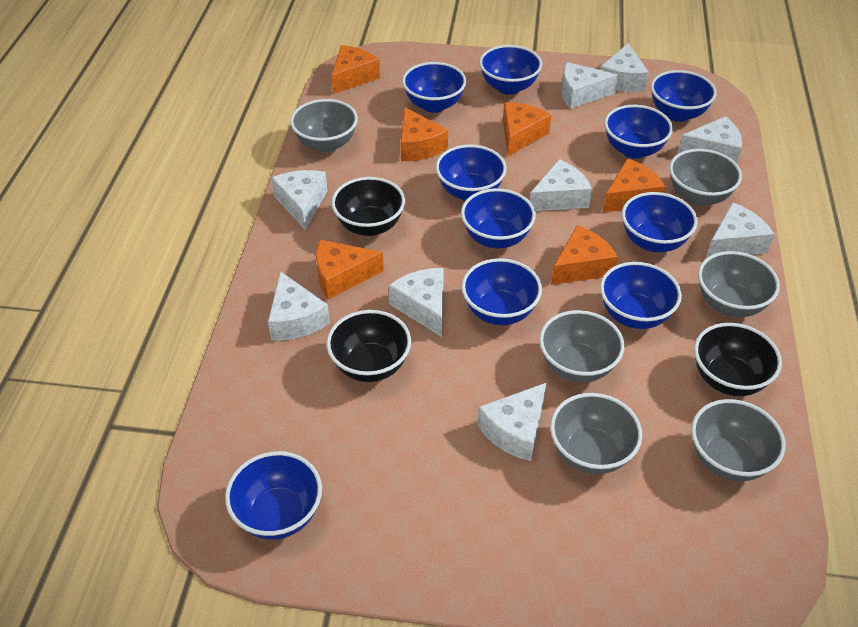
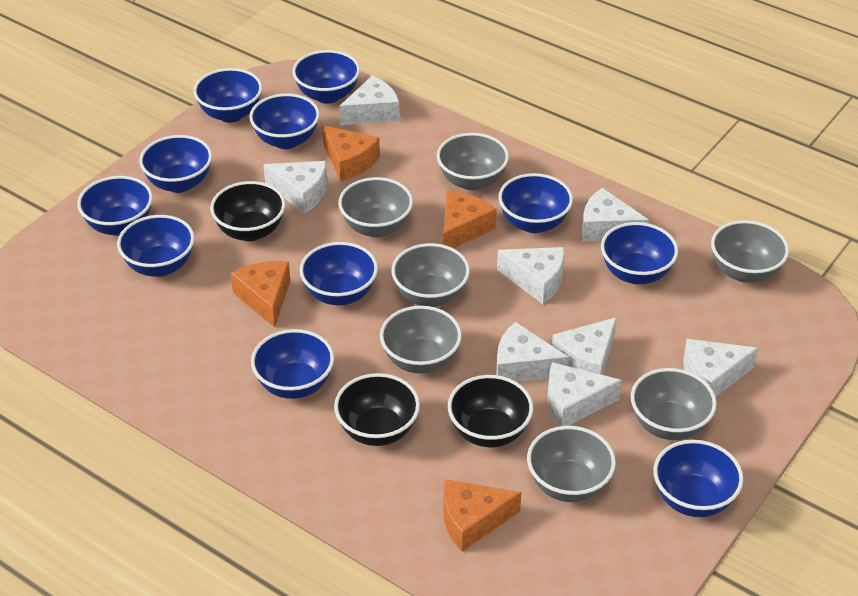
blue bowl: [225,451,322,540] [402,62,466,113] [436,144,507,201] [461,188,536,249] [461,258,542,325] [479,45,542,95] [600,262,682,329] [604,105,673,159] [622,192,698,252] [651,70,717,122] = 10 -> [77,176,153,236] [117,215,195,277] [139,135,212,193] [193,68,262,123] [249,94,320,149] [251,329,334,399] [292,50,360,104] [299,242,378,305] [498,173,573,233] [601,222,678,284] [653,440,743,517] = 11
grey bowl: [290,99,358,152] [539,310,625,383] [550,393,642,474] [669,149,742,206] [691,399,785,481] [698,251,780,317] = 6 -> [338,177,413,237] [380,306,462,374] [391,243,470,307] [437,133,509,191] [527,426,616,502] [631,368,717,440] [711,220,789,283] = 7
orange cheese: [316,240,384,299] [331,45,380,94] [400,107,448,161] [503,102,551,156] [551,225,618,285] [602,158,666,213] = 6 -> [230,261,290,328] [322,125,380,181] [443,479,521,552] [444,191,497,248] = 4
white cheese: [268,271,330,341] [271,170,328,230] [388,268,444,337] [477,382,547,461] [529,159,592,211] [561,62,618,109] [600,43,649,92] [678,116,742,163] [706,202,775,258] = 9 -> [263,161,327,214] [339,76,399,125] [496,322,569,382] [497,247,564,304] [548,362,622,426] [552,317,617,375] [582,188,649,242] [683,339,758,397] = 8

